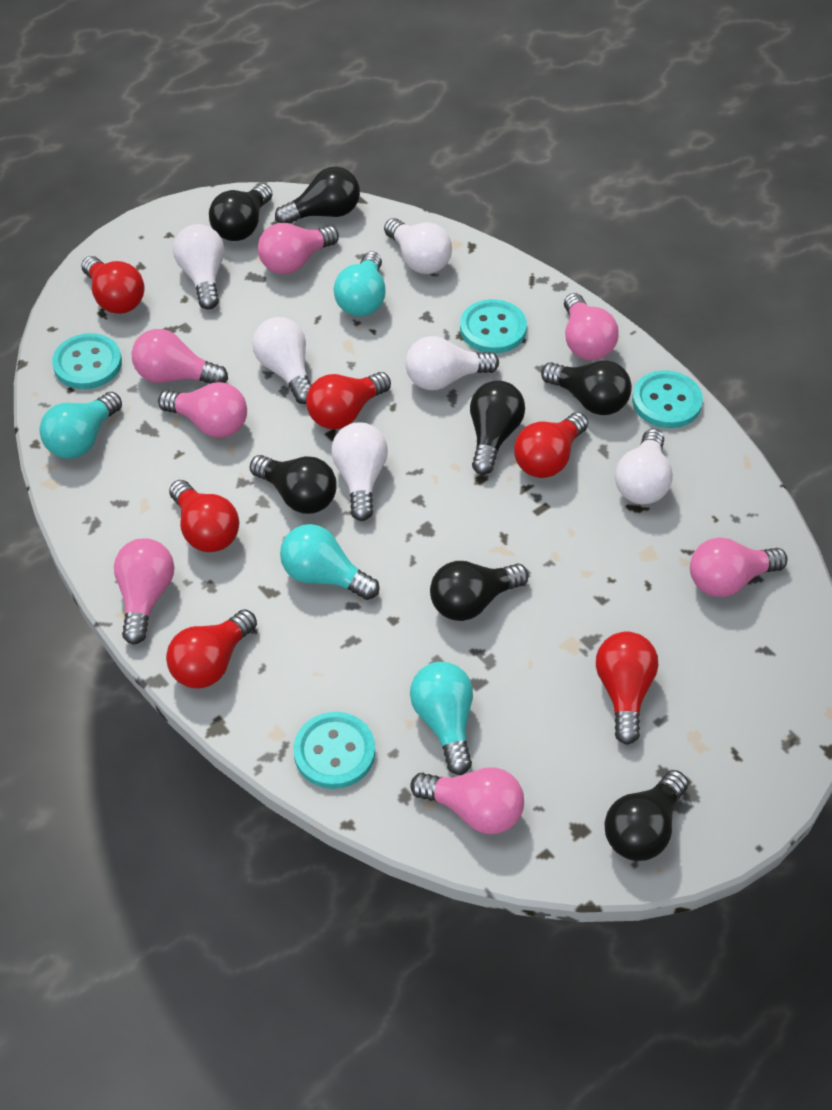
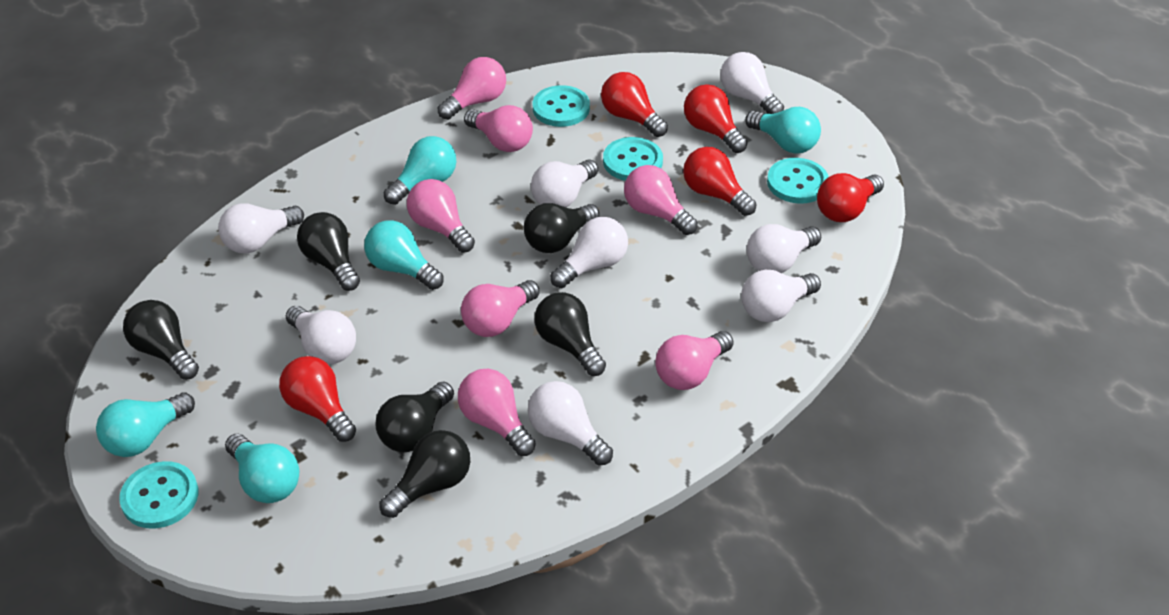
black light bulb: [209,184,272,241] [250,455,337,514] [275,167,360,223] [430,561,529,621] [470,380,525,475] [541,360,632,415] [604,770,688,861] = 7 -> [123,300,199,380] [297,212,360,291] [376,381,454,452] [379,430,470,518] [524,203,600,253] [534,292,606,376] = 6
red light bulb: [81,256,144,314] [166,610,257,689] [169,480,239,552] [306,372,391,429] [514,412,588,478] [596,632,658,745] = 6 -> [279,356,356,442] [601,72,668,137] [683,147,757,216] [684,84,748,153] [817,173,884,222] = 5
turquoise light bulb: [39,392,122,459] [280,524,379,600] [334,251,386,317] [410,662,473,775] = 4 -> [96,393,195,457] [225,434,299,503] [364,220,444,290] [384,136,456,205] [745,107,821,154] = 5
white light bulb: [173,224,224,310] [252,317,311,404] [331,422,388,521] [384,218,452,274] [405,336,499,390] [615,429,673,504] = 6 -> [218,203,304,254] [286,306,356,364] [528,381,613,466] [531,160,598,207] [550,217,628,288] [720,52,784,114] [741,270,821,322] [747,224,821,273] = 8

